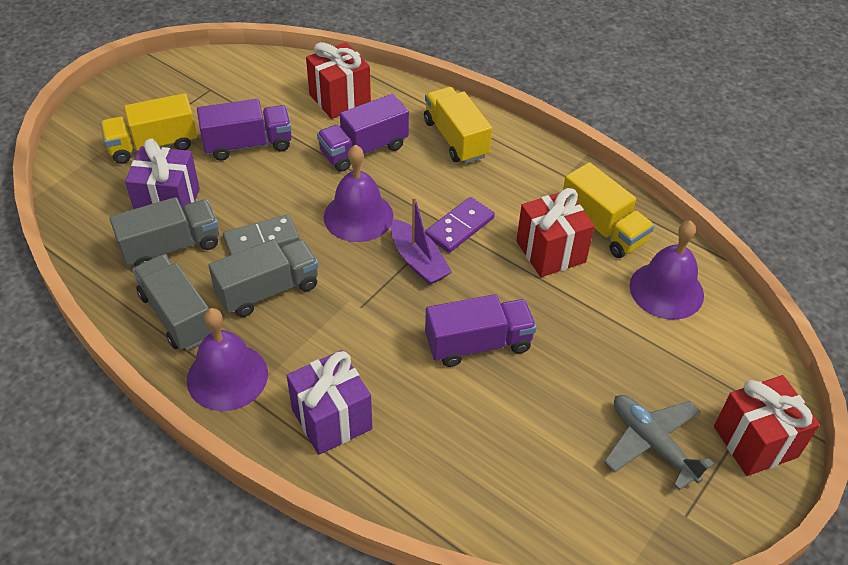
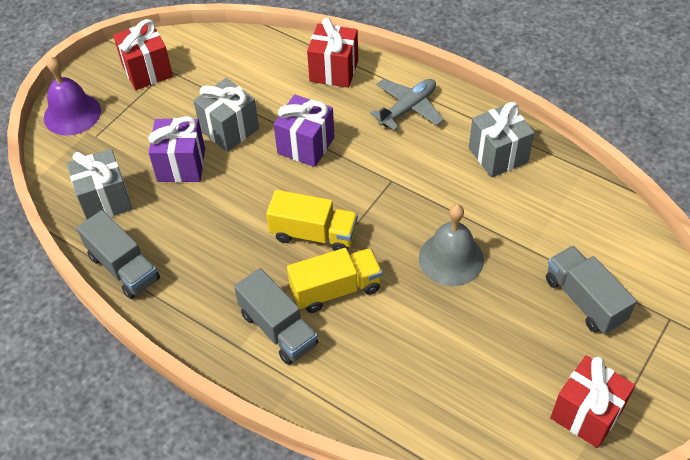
grey bell: none = 0 -> [419,204,484,286] = 1
grey domino: [223,214,299,255] = 1 -> none = 0
grey gift: none = 0 -> [67,149,133,220] [194,78,259,152] [469,102,534,178] = 3
purple bell: [187,308,268,411] [324,145,393,242] [630,220,704,320] = 3 -> [44,57,101,136] = 1
purple boat: [391,196,452,285] = 1 -> none = 0
purple domino: [425,197,495,253] = 1 -> none = 0
purple truck: [197,99,292,161] [317,94,409,172] [425,294,537,367] = 3 -> none = 0
yellow truck: [100,93,197,164] [424,87,492,164] [563,162,654,258] = 3 -> [266,190,358,251] [287,248,382,313] = 2

